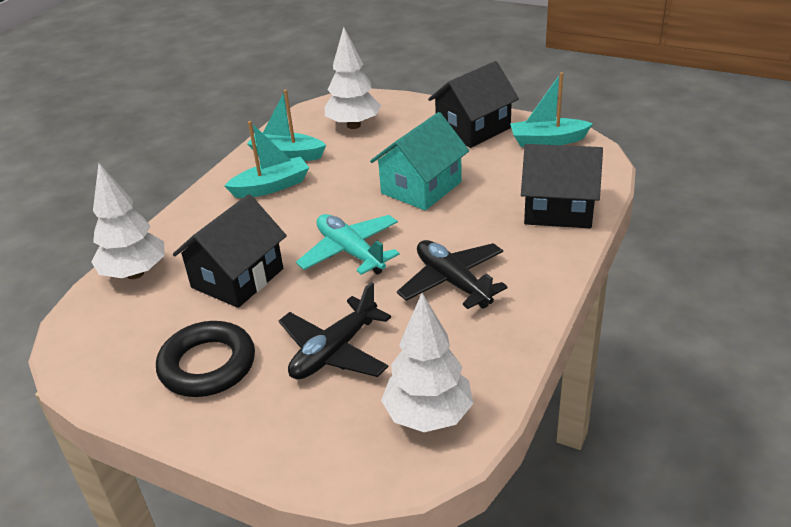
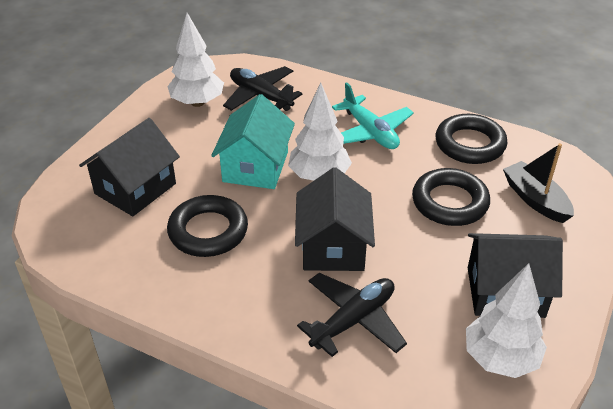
black boat: none = 0 -> [503,143,574,223] = 1
black ring: [156,321,255,397] = 1 -> [167,195,248,257] [412,168,490,226] [436,114,508,164] = 3
turquoise boat: [224,121,309,198] [247,89,326,161] [510,72,593,147] = 3 -> none = 0

